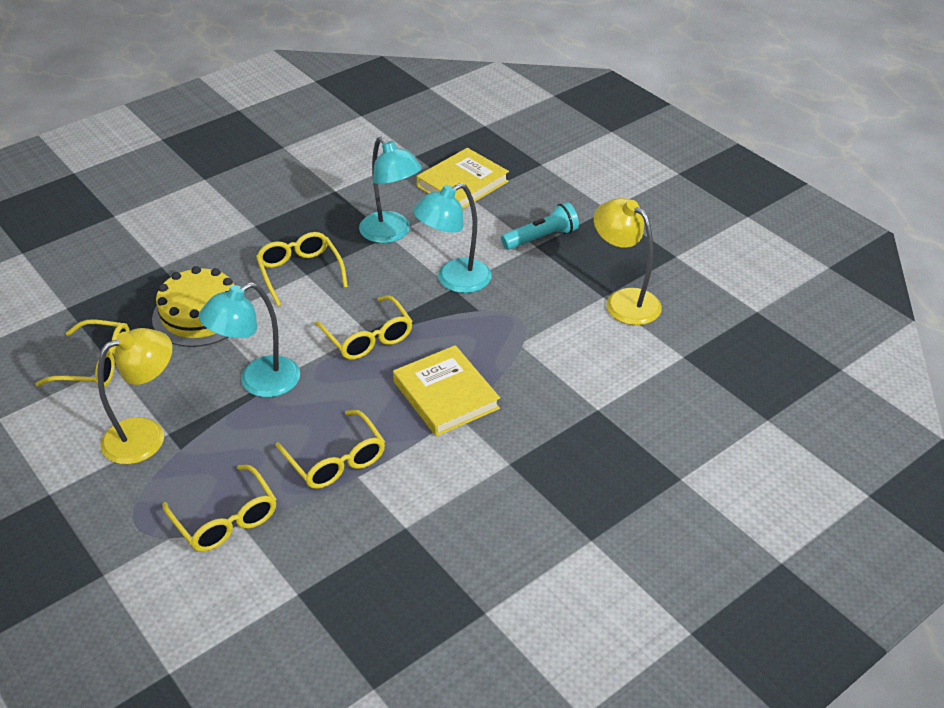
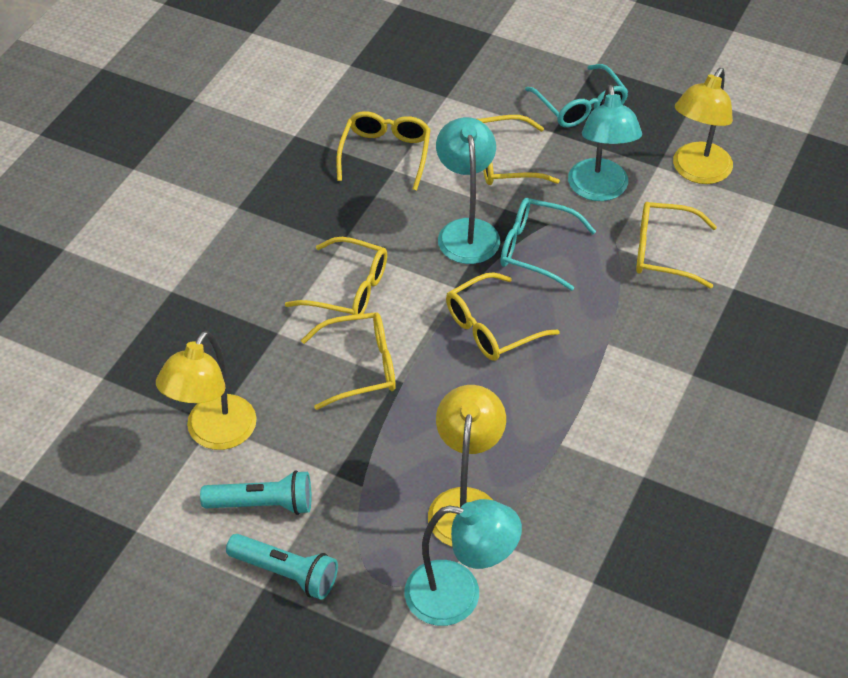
turquoise flashlight: [501,202,579,250] = 1 -> [200,470,311,515] [226,534,338,600] = 2
turquoise glasses: none = 0 -> [500,198,596,291] [525,64,629,127] = 2
yellow book: [393,345,500,437] [417,148,509,209] = 2 -> none = 0
yellow cake: [152,266,234,347] = 1 -> none = 0
yellow glasses: [36,320,130,387] [162,465,276,552] [256,232,348,306] [275,410,385,489] [315,295,413,360] = 5 -> [285,237,387,315] [301,312,396,410] [336,111,431,191] [446,272,560,361] [477,115,560,185] [636,202,717,289] = 6
yellow lamp: [98,328,173,464] [594,198,662,325] = 2 -> [156,331,257,450] [428,385,506,547] [673,68,733,184] = 3

